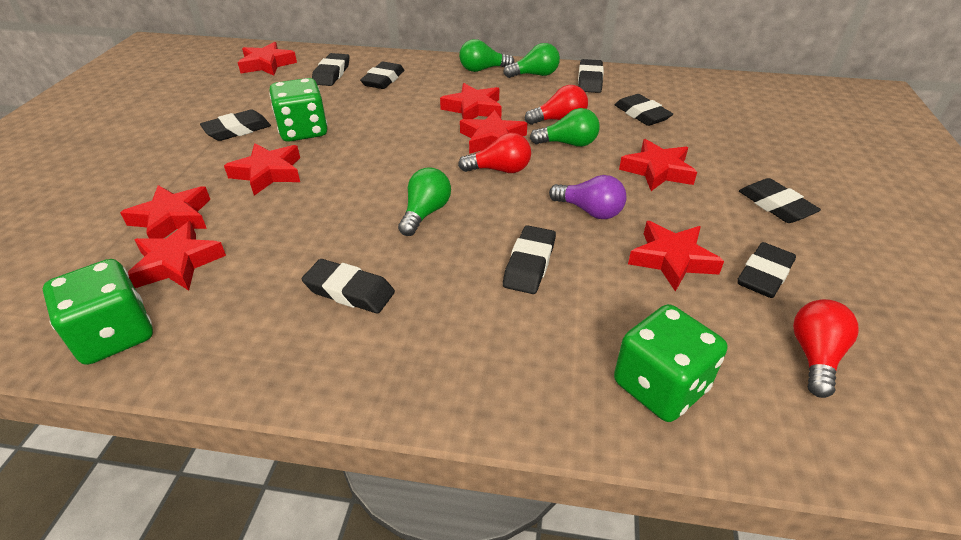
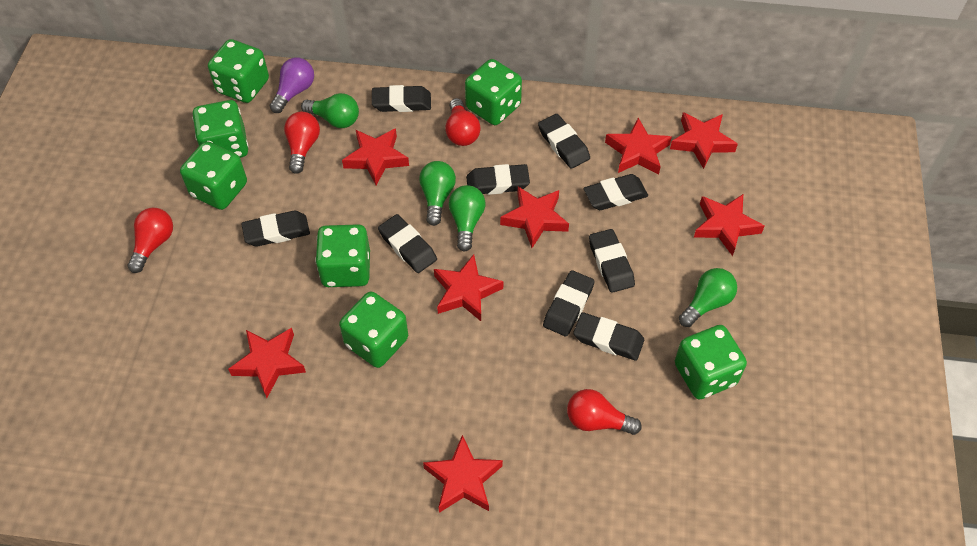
green dice: [43,259,153,365] [269,78,328,142] [614,304,727,422] = 3 -> [180,141,247,210] [192,100,248,158] [208,39,269,103] [315,224,370,287] [339,292,408,368] [465,59,522,125] [675,325,747,399] = 7
red light bulb: [458,133,531,173] [525,85,588,125] [793,299,859,398] = 3 -> [127,208,173,273] [284,112,320,174] [445,98,481,146] [567,389,642,435] = 4

